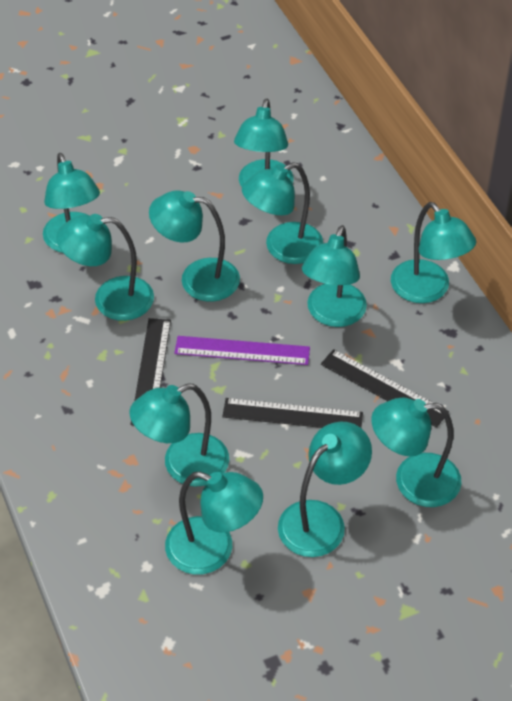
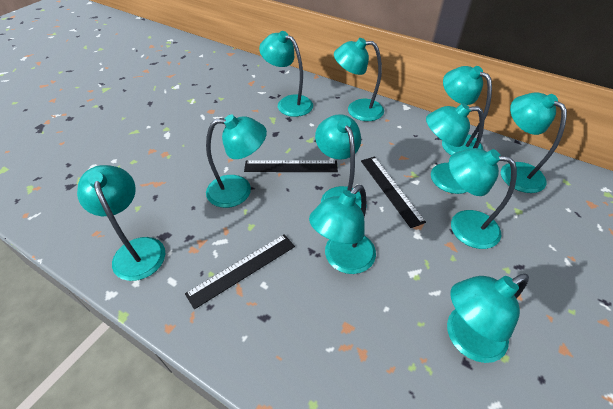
purple ruler: [174,336,310,365] = 1 -> none = 0

